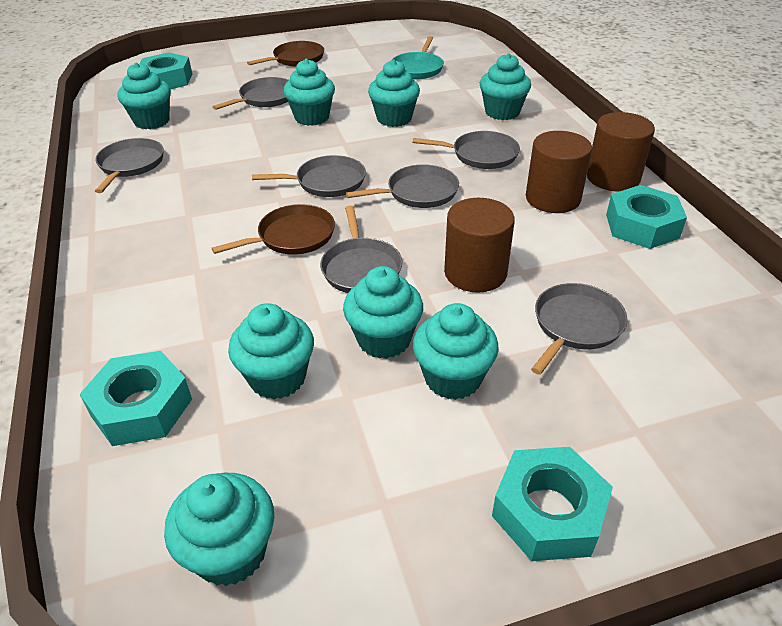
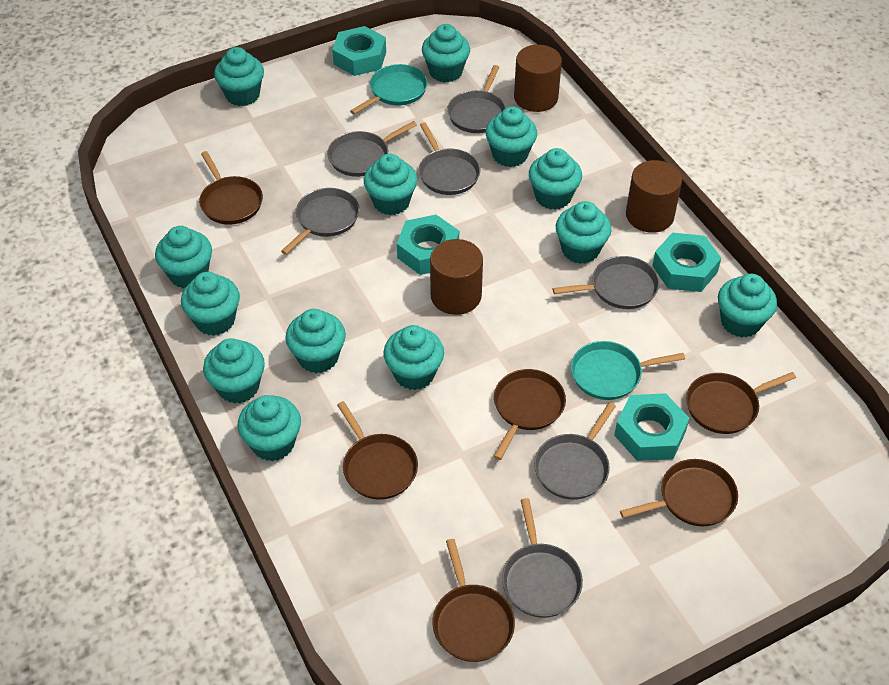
brown pan: [212,204,335,255] [247,41,324,67] = 2 -> [199,151,263,225] [337,401,418,500] [433,539,515,662] [494,369,566,460] [620,459,738,526] [686,372,796,434] = 6
turquoise cupcake: [118,62,171,129] [164,473,274,586] [228,303,314,399] [283,59,335,126] [343,266,423,359] [368,59,420,127] [413,303,499,400] [480,53,531,120] = 8 -> [155,226,212,288] [181,272,240,336] [203,338,265,404] [214,47,264,106] [237,395,301,461] [285,309,346,373] [364,154,417,215] [383,325,444,390] [422,24,470,83] [485,106,537,167] [529,148,582,210] [556,201,611,264] [718,274,777,338] = 13
turquoise pan: [391,36,444,79] = 1 -> [350,64,428,115] [571,341,685,400] = 2

